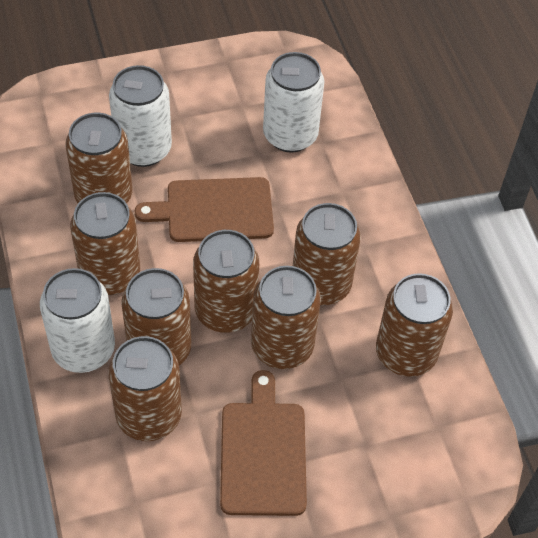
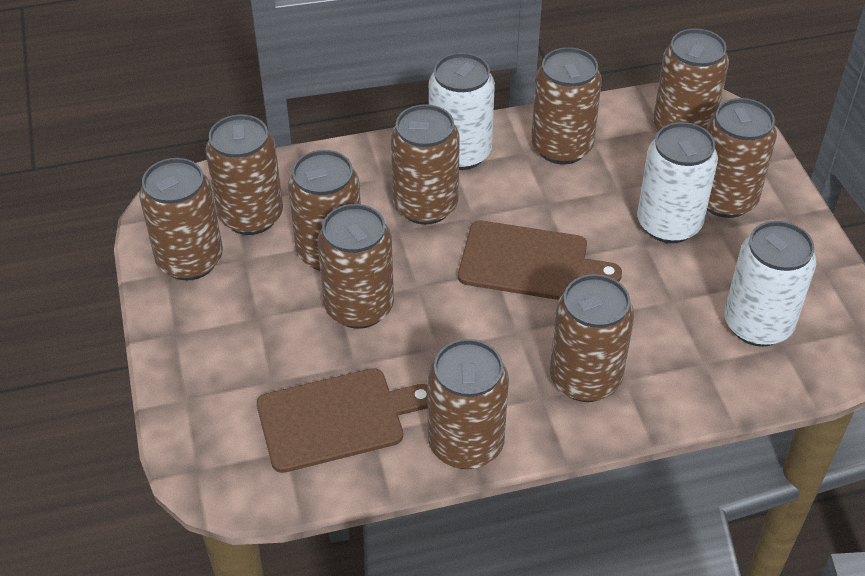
brown can: [65,113,133,203] [70,192,140,295] [108,336,182,441] [121,268,191,365] [193,230,259,333] [251,266,321,369] [293,203,361,305] [376,273,453,377] = 8 -> [139,158,223,281] [205,115,283,235] [288,150,361,271] [317,204,394,329] [391,104,460,225] [427,339,509,469] [531,47,602,164] [550,274,634,402] [653,28,729,130] [707,98,777,218] = 10

